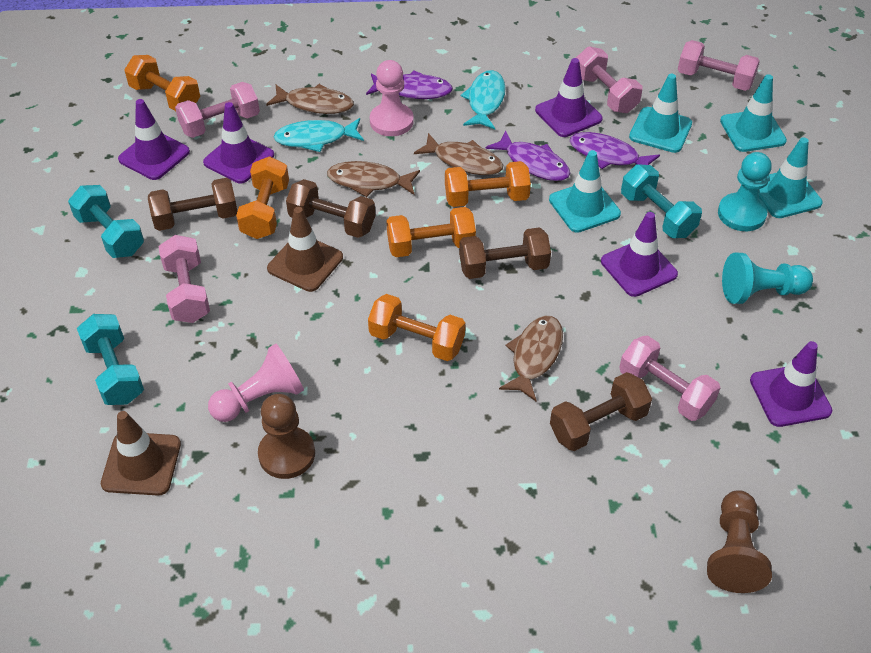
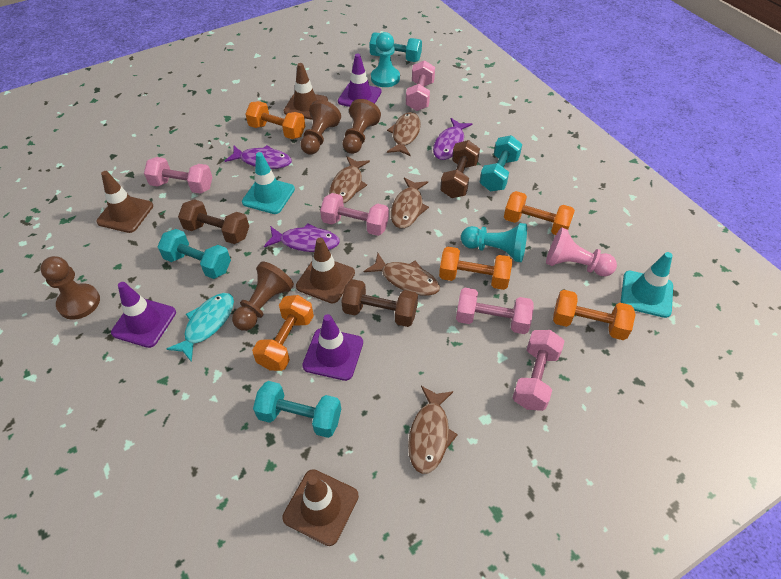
brown dumbbell: [148,178,237,231] [286,179,375,238] [459,228,551,279] [550,372,652,451] = 4 -> [178,199,249,244] [341,279,418,327] [440,140,480,198] = 3
brown fish: [266,84,354,114] [327,161,420,197] [414,133,503,175] [499,316,563,401] = 4 -> [329,157,370,203] [364,253,440,296] [387,112,421,156] [391,177,429,228] [408,386,458,474] = 5
brown pawn: [258,394,315,479] [707,490,772,593] = 2 -> [40,256,100,320] [232,261,294,331] [300,100,341,155] [342,99,381,154] = 4
brown traffic cone: [101,411,181,496] [267,207,343,292] = 2 -> [96,171,153,233] [282,469,359,546] [283,63,328,120] [296,238,355,303] = 4
pink pawn: [208,344,304,422] [370,60,414,136] = 2 -> [546,227,617,277] = 1
purple traffic cone: [118,99,190,180] [203,102,274,183] [535,58,603,137] [601,212,678,297] [750,341,832,427] = 5 -> [111,282,176,348] [302,314,363,381] [338,54,382,107] = 3
turquoise dumbbell: [68,185,144,258] [77,314,144,405] [621,164,702,238] = 3 -> [157,229,231,279] [253,381,341,438] [369,32,422,62] [480,135,522,191] = 4
turquoise fish: [274,118,364,152] [461,70,506,129] = 2 -> [167,293,234,362] = 1
turquoise traffic cone: [549,150,621,233] [629,74,692,153] [720,74,787,152] [758,137,823,218] = 4 -> [242,152,295,214] [621,252,673,318] = 2

